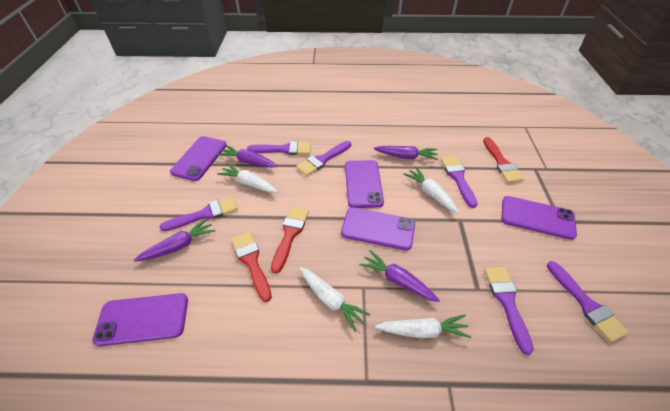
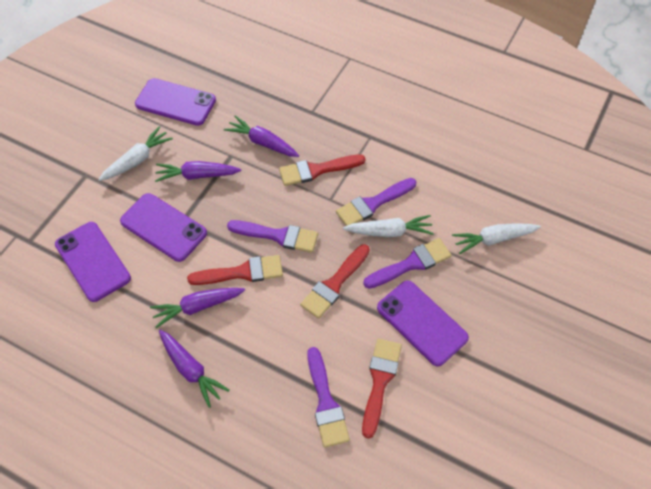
purple brush: [160,196,238,231] [247,141,311,155] [296,141,351,176] [441,156,477,208] [484,267,534,355] [547,261,629,343] = 6 -> [227,220,318,253] [307,347,350,447] [336,178,416,226] [363,238,451,289] = 4
purple phone: [92,293,188,346] [170,136,227,181] [341,207,415,250] [345,160,384,208] [501,196,577,240] = 5 -> [55,222,131,302] [120,193,207,262] [135,78,216,126] [377,281,469,367] = 4
red brush: [231,231,272,302] [271,207,309,273] [483,137,524,183] = 3 -> [187,255,283,285] [279,155,365,186] [300,245,370,319] [362,339,402,438] = 4
white carrot: [217,164,278,193] [300,267,371,332] [375,314,471,338] [403,167,459,214] = 4 -> [98,127,173,181] [343,215,434,237] [452,223,541,254] = 3

